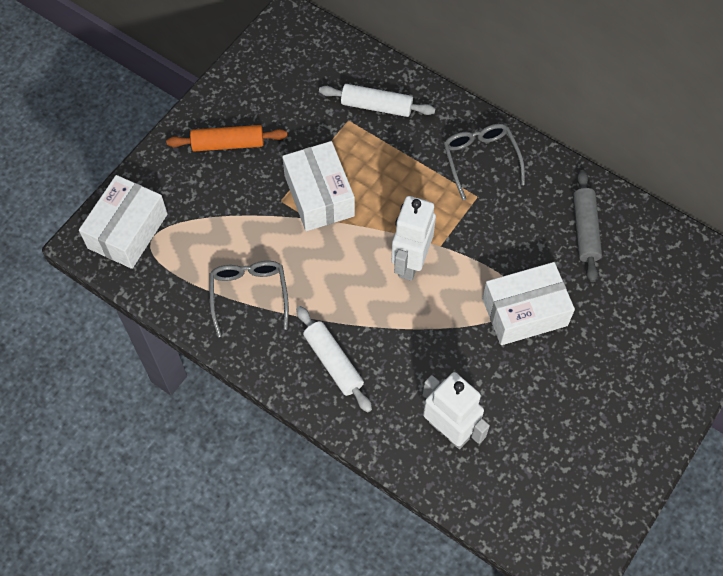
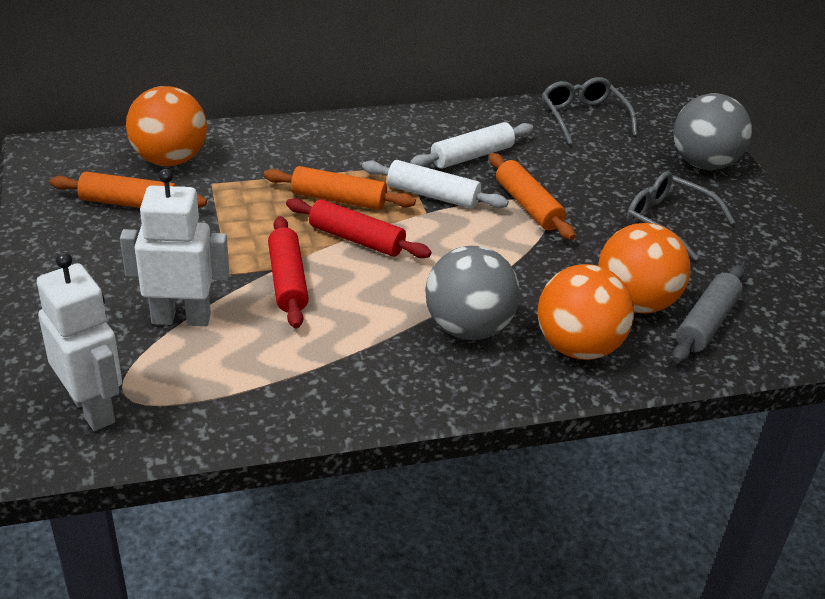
grey ball: none = 0 -> [425,246,520,340] [673,93,752,170] = 2
orange ball: none = 0 -> [126,86,207,166] [537,264,634,360] [598,223,690,314] = 3
orange rolling pin: [166,125,287,152] = 1 -> [50,172,207,208] [264,166,416,210] [489,153,575,240] = 3
red rolling pin: none = 0 -> [268,216,309,328] [286,198,432,258] = 2
white box: [79,175,168,269] [282,141,355,231] [482,262,575,345] = 3 -> none = 0

